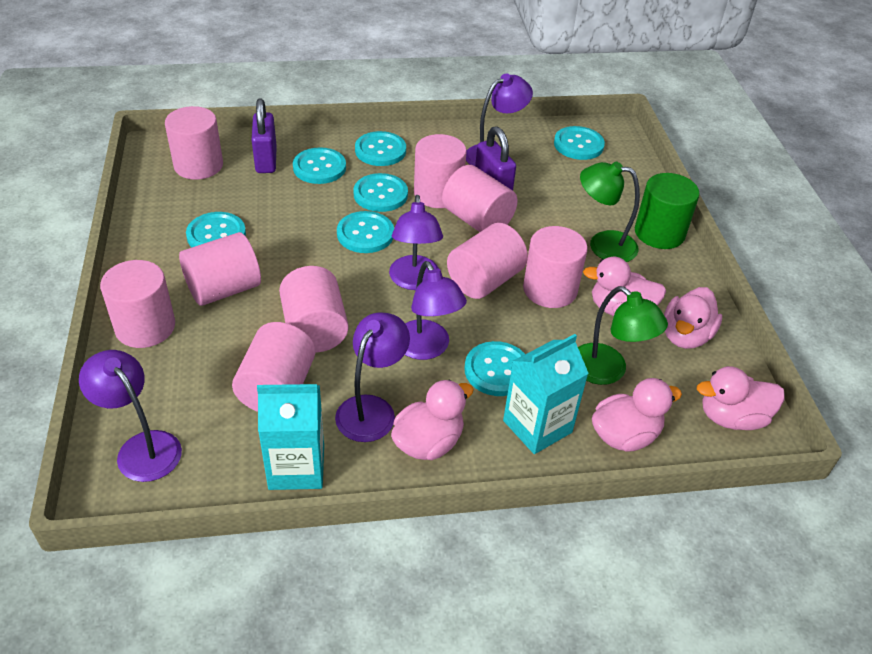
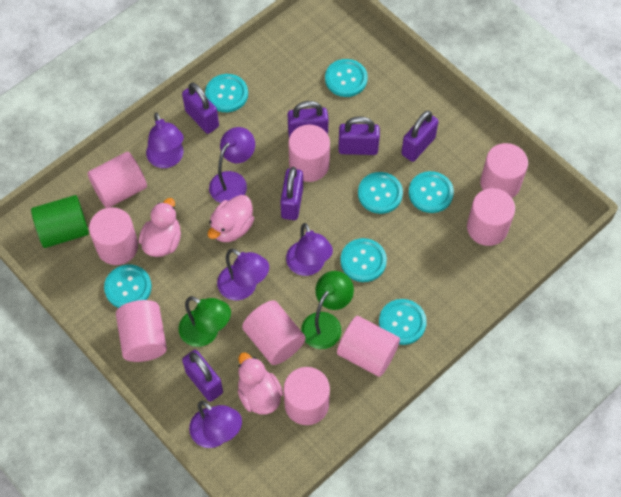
pink duck: [391,379,474,460] [583,257,666,316] [592,378,682,451] [664,287,722,349] [697,366,785,430] = 5 -> [139,198,181,257] [208,195,254,242] [238,352,283,415] = 3
purple padlock: [252,99,277,173] [475,127,516,190] = 2 -> [182,83,219,134] [182,350,223,402] [280,167,303,220] [288,101,328,137] [338,116,380,155] [401,111,439,162] = 6
turquoise carton: [257,384,324,490] [503,334,589,454] = 2 -> none = 0

